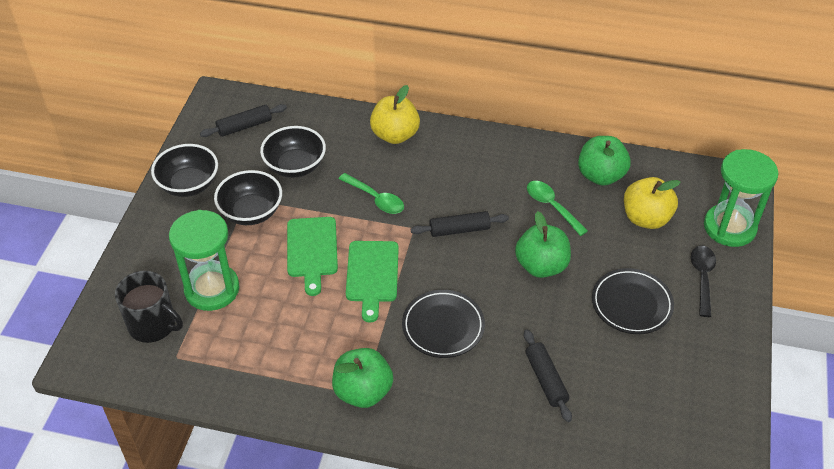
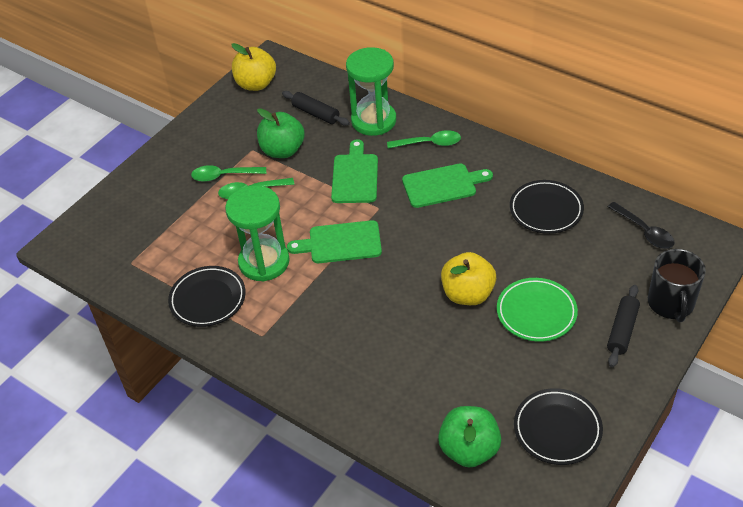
black bowl: [151,144,218,197] [214,170,282,225] [260,126,326,178] = 3 -> none = 0
black plate: [402,290,485,358] [592,268,674,334] = 2 -> [168,266,246,327] [510,180,584,234] [514,388,603,465] = 3
black rolling pin: [200,104,287,137] [411,211,509,237] [524,329,572,422] = 3 -> [282,91,350,126] [607,285,640,367] = 2
green apple: [332,348,393,408] [515,211,571,278] [578,136,631,186] = 3 -> [257,108,305,158] [438,406,501,468] = 2
green cutting board: [287,217,338,296] [346,241,399,323] = 2 -> [287,220,382,263] [331,139,378,203] [402,163,493,208] = 3
green plate: none = 0 -> [497,278,578,342] = 1
green spoon: [339,173,404,214] [527,181,588,236] = 2 -> [191,165,266,182] [218,178,294,199] [387,130,461,148] = 3

